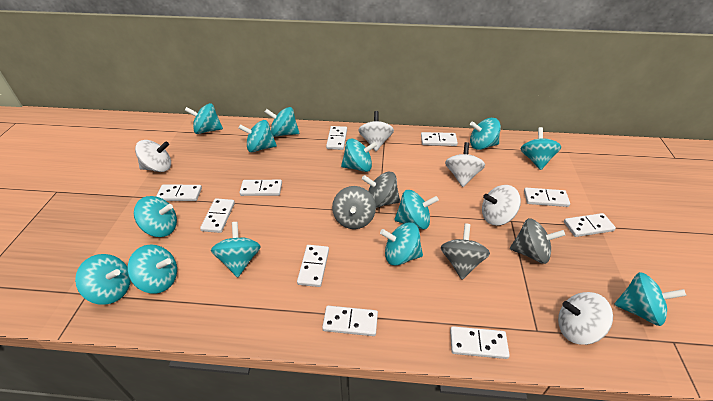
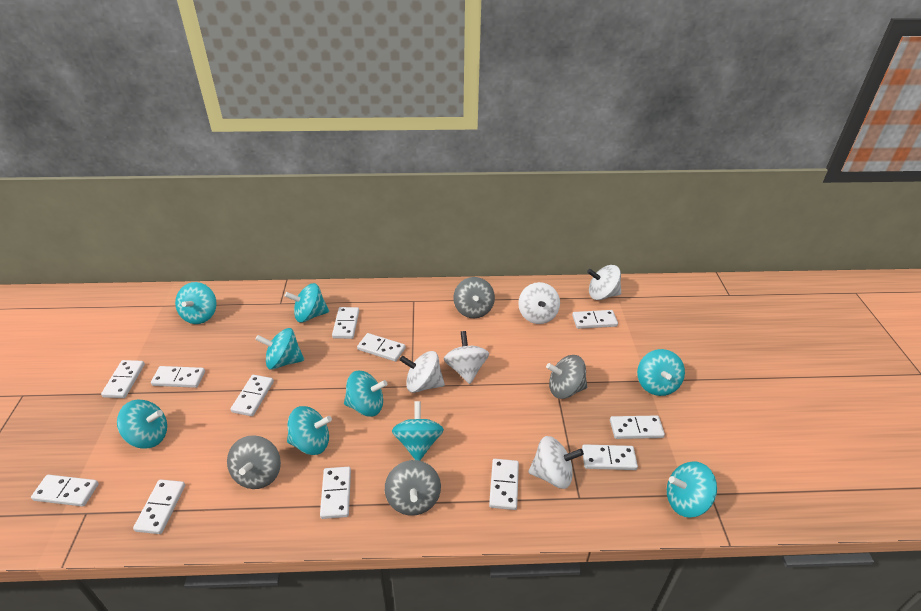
turquoise spinning top: [75,254,131,305] [127,245,177,294] [134,196,177,237] [184,103,223,134] [211,222,261,278] [238,120,277,152] [265,107,299,137] [341,139,377,172] [380,223,423,266] [394,190,439,229] [470,118,501,150] [521,127,562,170] [614,272,687,326] = 13 -> [117,400,167,448] [175,282,217,324] [255,328,304,370] [285,283,329,322] [287,406,332,455] [344,370,387,417] [392,401,444,461] [637,349,685,396] [667,462,717,518] = 9
white domino: [156,185,202,201] [200,198,235,233] [240,180,282,196] [297,245,329,287] [322,306,378,336] [326,126,347,150] [421,132,458,146] [450,326,510,359] [524,188,570,207] [564,213,616,237] = 10 -> [31,475,99,507] [101,360,145,398] [133,479,185,534] [151,366,205,388] [230,375,274,416] [320,467,351,519] [332,307,359,339] [357,333,406,362] [489,459,519,510] [572,310,618,329] [582,444,638,470] [610,416,665,439] = 12

